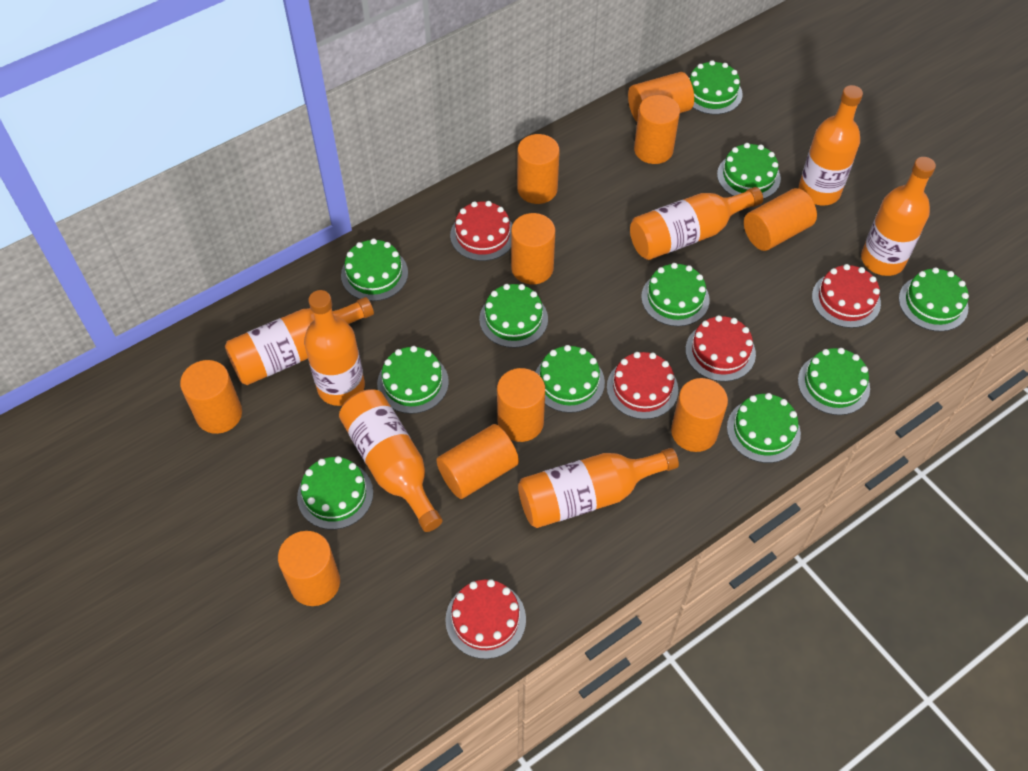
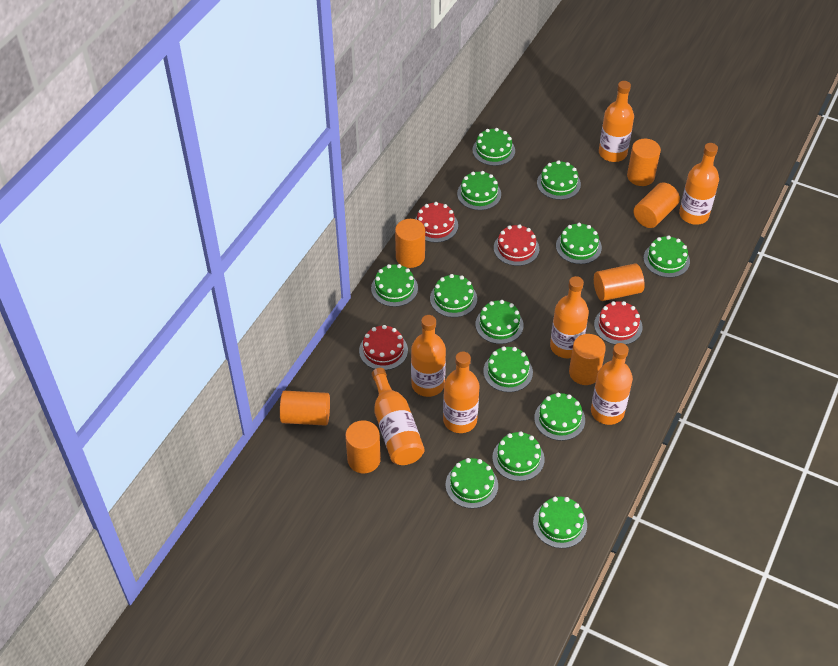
green cake: [297,456,373,530] [341,239,408,301] [377,346,449,414] [479,284,548,348] [536,345,605,413] [641,263,709,326] [689,60,743,115] [717,143,781,199] [727,393,801,463] [798,348,870,415] [899,267,969,332] = 11 -> [371,264,418,307] [430,274,477,317] [445,458,498,509] [457,171,501,210] [472,128,515,166] [476,300,524,344] [483,346,533,392] [492,432,545,481] [533,497,587,548] [534,393,585,441] [537,160,581,200] [556,223,602,264] [643,236,690,278] = 13
orange cylinder: [180,360,242,434] [278,531,340,606] [436,424,519,499] [497,368,545,442] [511,213,555,284] [517,134,560,204] [628,72,694,122] [634,95,680,164] [671,378,728,452] [744,188,817,251] = 10 -> [280,391,330,426] [345,420,381,473] [395,219,425,268] [569,334,606,385] [594,263,645,301] [627,139,661,186] [634,182,680,228] = 7
red cake: [445,579,526,659] [450,201,513,261] [607,352,678,419] [685,315,756,382] [812,264,881,328] = 5 -> [359,325,408,370] [415,202,458,243] [494,224,539,266] [594,301,643,345] = 4

